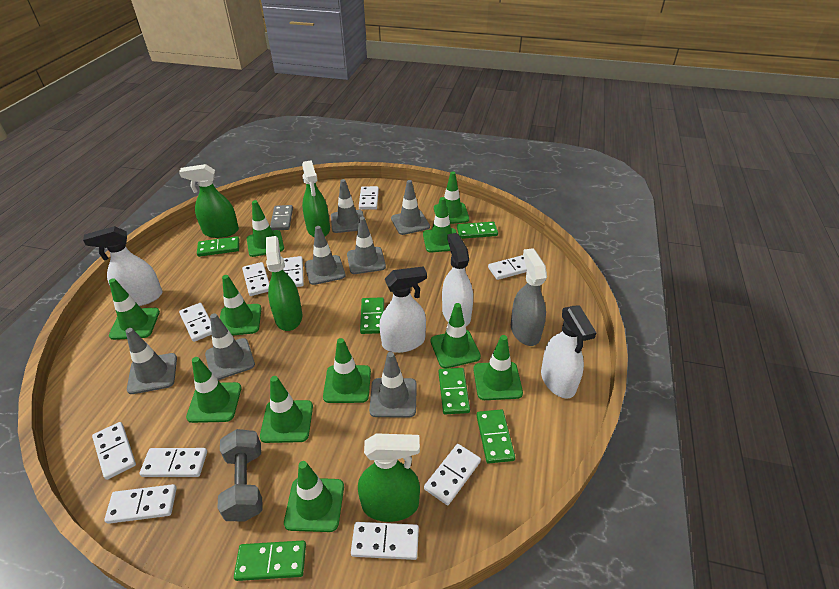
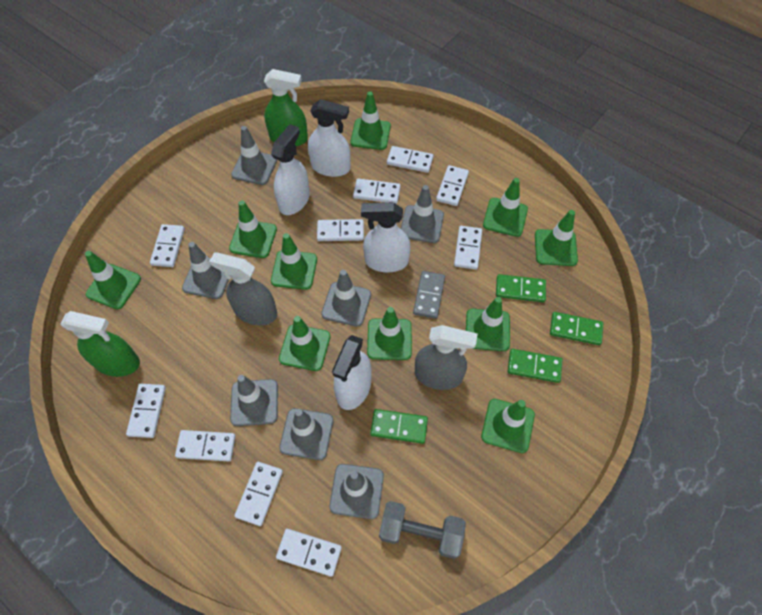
green domino: [197,236,239,257] [234,540,306,581] [360,297,384,334] [439,368,470,414] [457,222,498,239] [476,409,515,464] = 6 -> [370,409,428,444] [496,274,546,302] [507,349,562,383] [550,312,603,345] = 4
green spray bottle: [179,164,239,238] [266,236,302,331] [302,160,330,237] [358,433,420,522] = 4 -> [61,311,140,377] [264,69,308,147] = 2
green traffic cone: [109,278,160,340] [186,357,241,423] [220,275,262,336] [247,200,284,257] [260,376,313,443] [284,461,344,532] [323,338,371,403] [423,197,457,252] [430,303,481,369] [434,171,469,224] [473,335,523,400] = 11 -> [85,251,141,309] [229,200,277,258] [271,233,317,290] [279,316,330,371] [351,91,391,150] [367,307,412,360] [466,297,510,351] [481,399,535,453] [483,178,528,237] [535,210,578,266] = 10
grey spray bottle: [511,248,547,346] = 1 -> [209,252,277,325] [415,325,478,390] = 2

